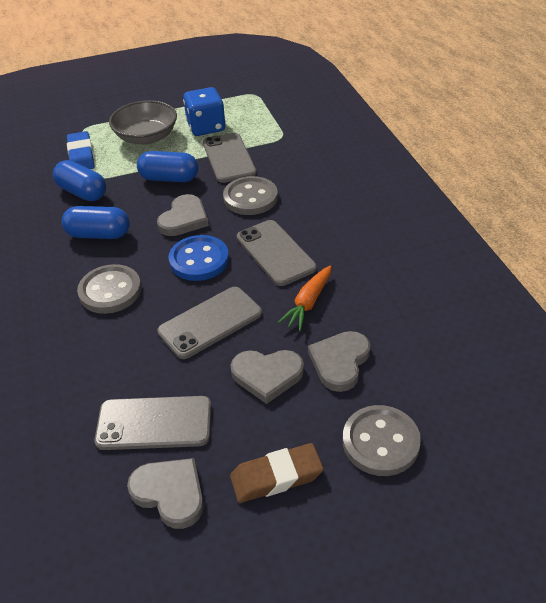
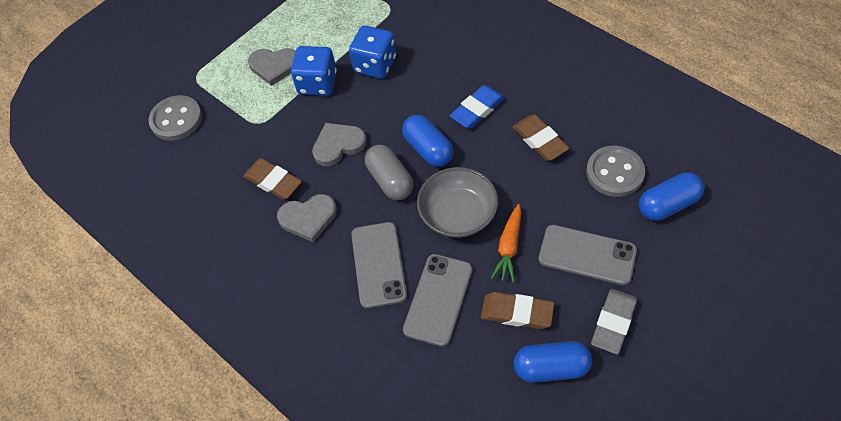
blue button: [169,235,229,281] = 1 -> none = 0
blue dice: [183,87,225,136] = 1 -> [291,46,337,96] [349,26,396,79] = 2
brown eraser: [230,443,324,503] = 1 -> [243,158,302,200] [481,292,554,329] [512,114,569,161] = 3
grey button: [77,264,141,314] [223,176,278,215] [343,405,421,476] = 3 -> [148,95,202,141] [586,146,645,197] = 2
grey capsule: none = 0 -> [365,145,413,200] = 1
grey eraser: none = 0 -> [591,289,637,354] = 1
grey heart: [127,458,204,529] [157,194,209,236] [230,350,304,404] [308,331,370,392] = 4 -> [248,48,296,86] [277,194,337,242] [312,123,367,166] = 3
grey phone: [94,396,211,450] [157,287,262,359] [203,133,257,183] [237,220,317,286] = 4 -> [351,222,407,308] [403,254,472,347] [539,225,637,285] = 3

